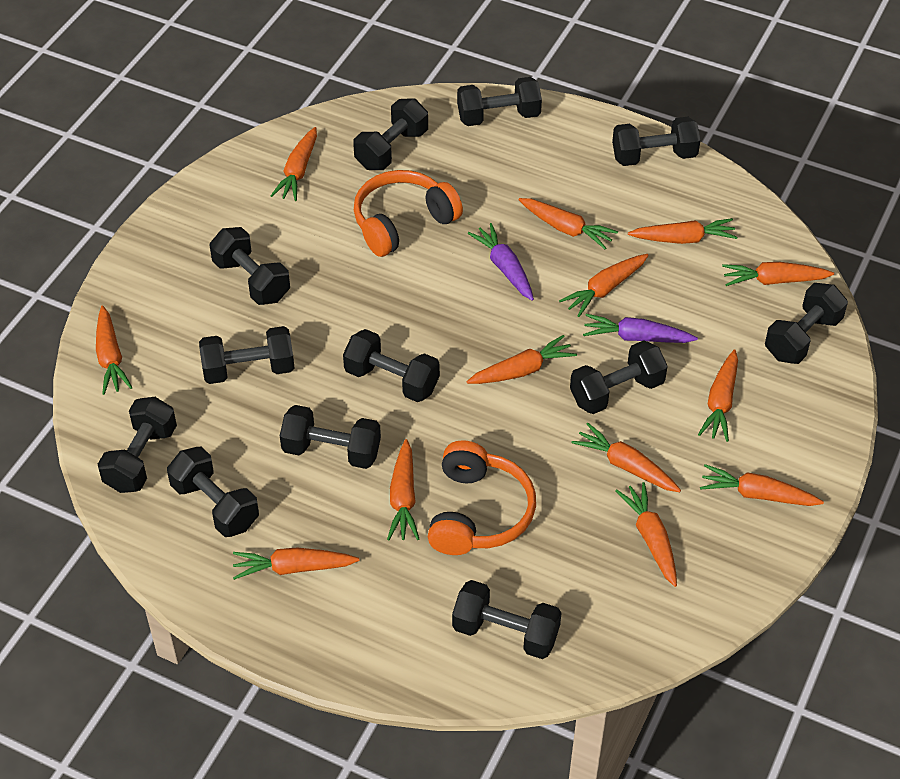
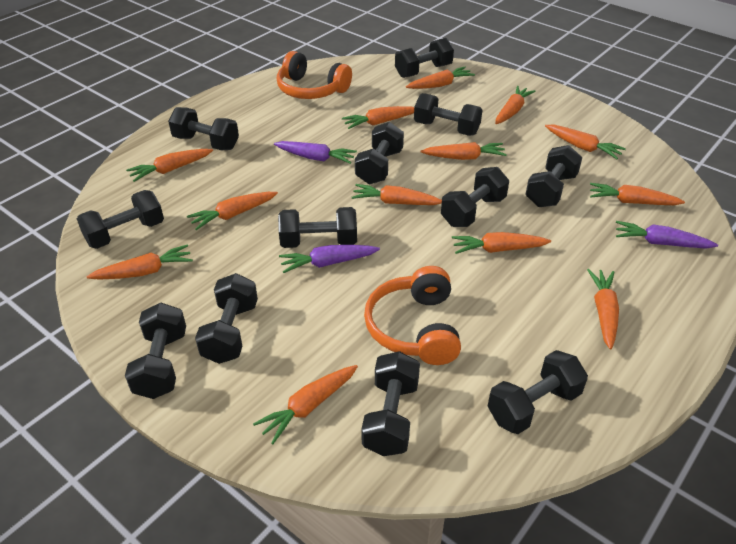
purple carrot: [468,223,534,301] [583,314,698,343] = 2 -> [274,141,357,164] [279,245,380,273] [616,221,718,248] = 3

